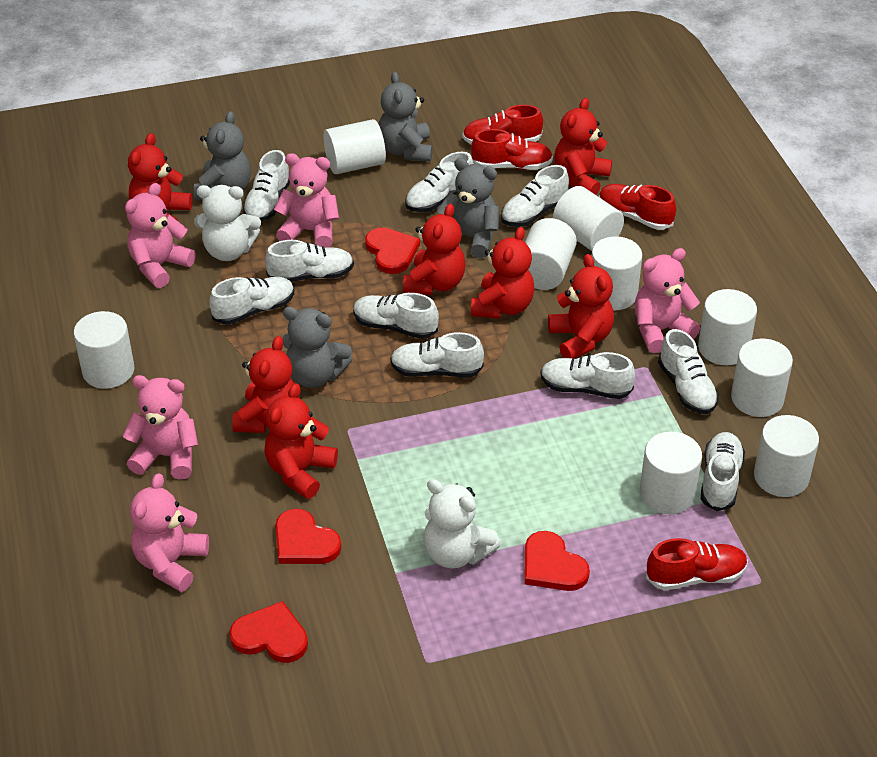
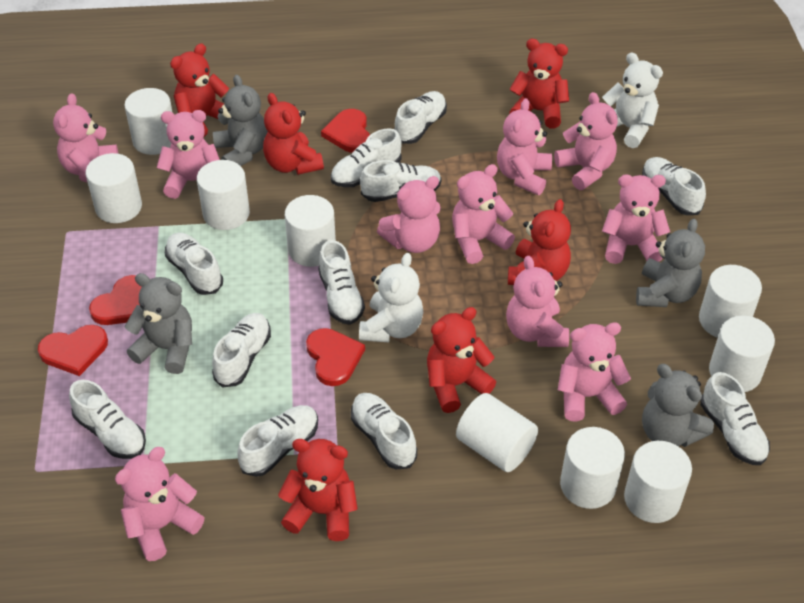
pink teddy bear: [122,375,198,479] [125,183,196,288] [130,473,209,592] [274,153,339,248] [635,248,700,353] = 5 -> [53,93,118,183] [115,447,204,561] [157,110,220,199] [377,176,441,253] [452,164,515,264] [497,98,552,195] [506,256,569,347] [554,92,618,190] [558,322,631,422] [602,174,670,264] = 10
red shoe: [462,105,543,144] [471,129,553,170] [599,184,676,230] [646,538,748,590] = 4 -> none = 0
red teddy bear: [128,133,193,221] [232,336,299,433] [264,383,338,499] [403,204,466,295] [471,227,535,319] [548,254,614,359] [554,98,612,195] = 7 -> [170,44,229,138] [263,93,324,175] [278,439,358,541] [427,307,496,413] [508,199,571,285] [509,39,569,128] = 6
white shoe: [209,277,294,325] [243,150,290,221] [265,240,354,282] [353,293,439,339] [390,332,484,377] [405,152,474,212] [501,165,569,227] [540,352,635,399] [658,329,719,414] [701,432,745,511] = 10 -> [69,380,146,459] [165,233,223,295] [212,313,271,388] [237,405,318,477] [318,240,365,325] [331,129,402,188] [351,393,417,469] [360,160,442,202] [394,91,447,144] [642,157,706,215] [700,372,770,465] = 11

